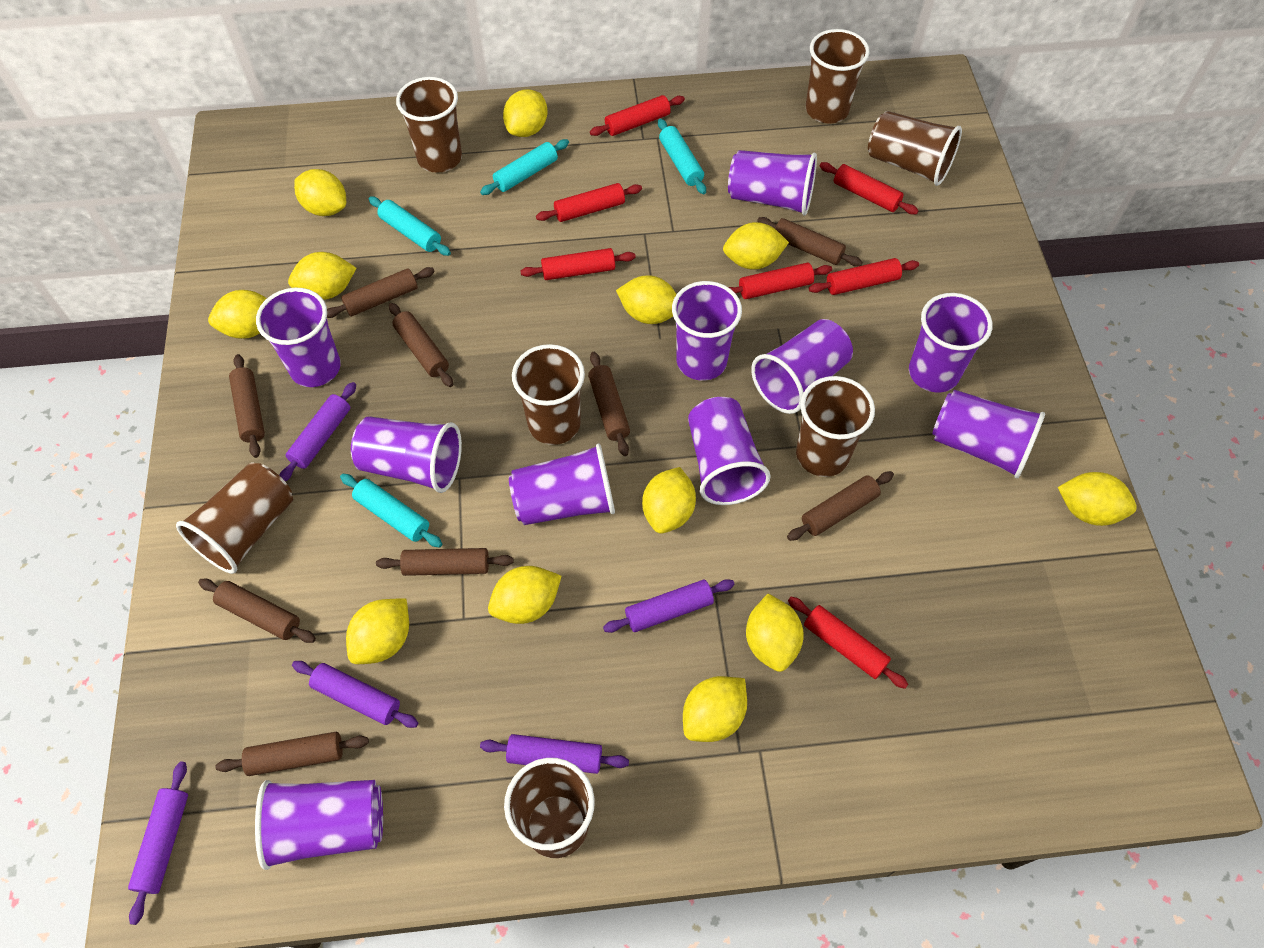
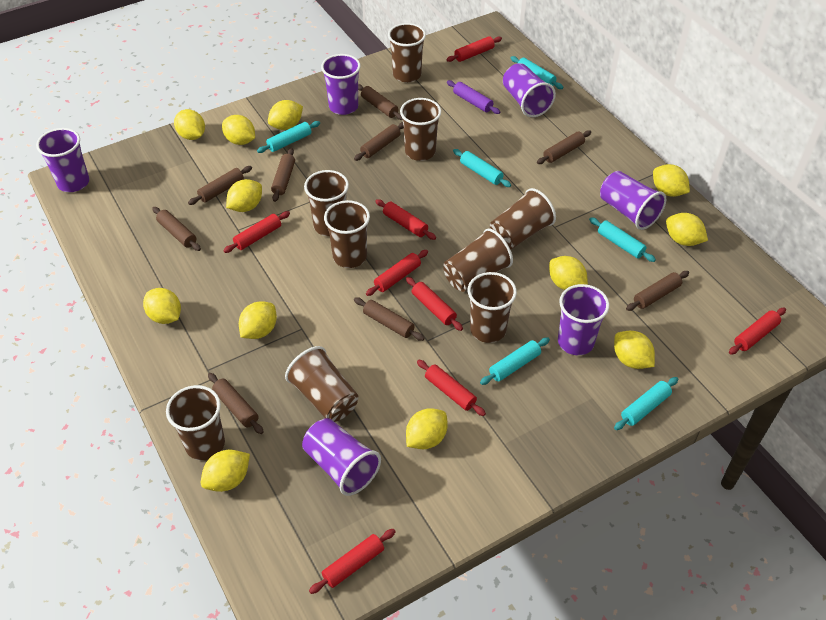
brown cup: [176,463,293,574] [396,77,462,173] [504,758,595,858] [512,344,585,445] [796,376,875,477] [806,29,870,124] [868,111,962,186] = 7 -> [166,385,225,460] [285,346,358,421] [304,170,349,236] [324,200,370,268] [388,23,426,83] [400,98,441,161] [443,228,513,292] [468,272,517,343] [490,188,556,250] = 9
purple cup: [255,780,383,870] [256,288,341,387] [351,416,462,493] [509,444,615,525] [672,281,742,381] [688,397,771,505] [728,150,817,215] [751,319,853,414] [909,293,993,393] [932,390,1045,478] = 10 -> [36,128,89,192] [302,418,381,496] [321,54,361,115] [503,63,556,117] [558,284,609,355] [600,171,666,230] = 6
purple rolling pin: [128,761,188,925] [279,382,356,481] [292,661,418,728] [480,734,629,774] [603,579,735,633] = 5 -> [447,80,500,114] = 1
red rolling pin: [520,248,636,280] [536,183,642,222] [590,95,685,136] [728,262,832,299] [788,597,908,689] [809,258,919,295] [820,162,919,214] = 7 -> [223,211,290,253] [309,529,396,594] [366,250,428,296] [375,199,436,240] [406,277,463,331] [417,360,486,416] [446,36,502,62] [729,308,786,355] = 8
turquoise rolling pin: [340,474,442,548] [369,196,451,256] [480,139,569,195] [658,119,706,194] = 4 -> [257,121,320,153] [453,149,511,187] [480,337,550,385] [511,56,563,89] [589,217,656,262] [614,377,678,430] = 6

